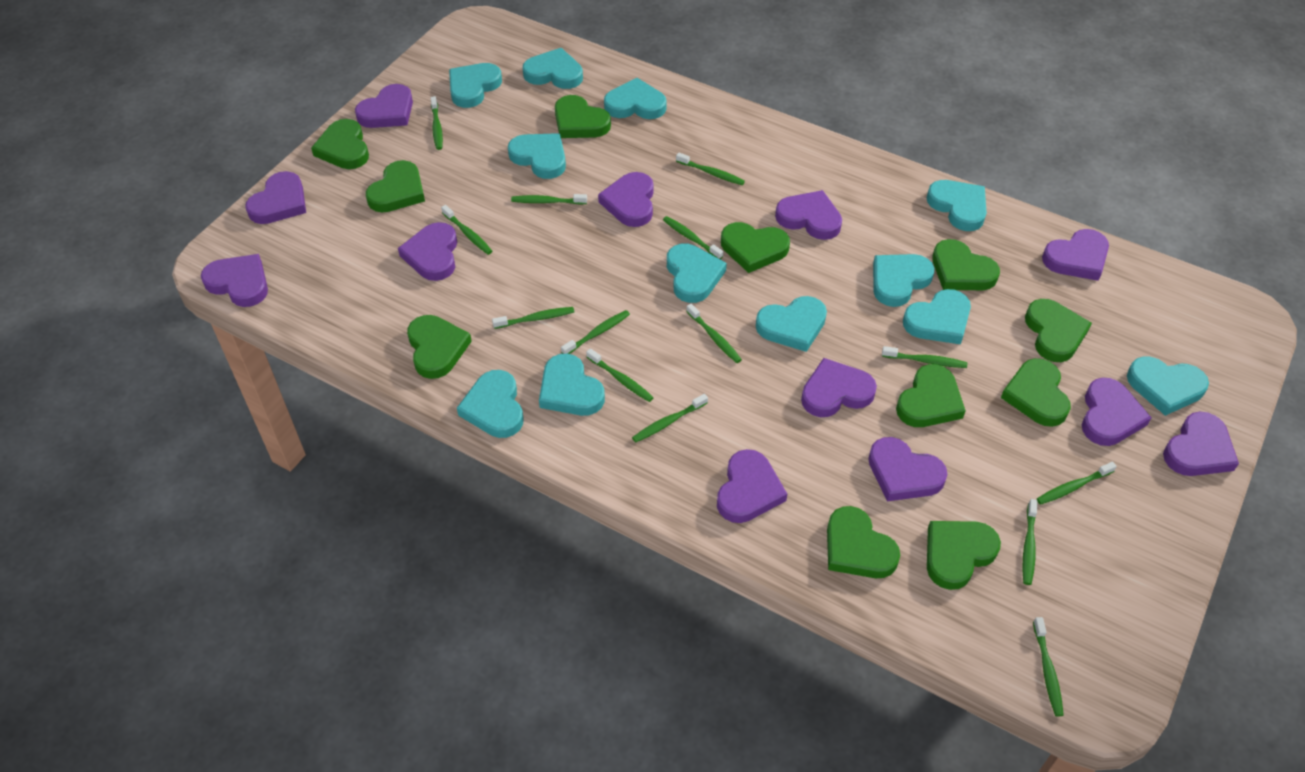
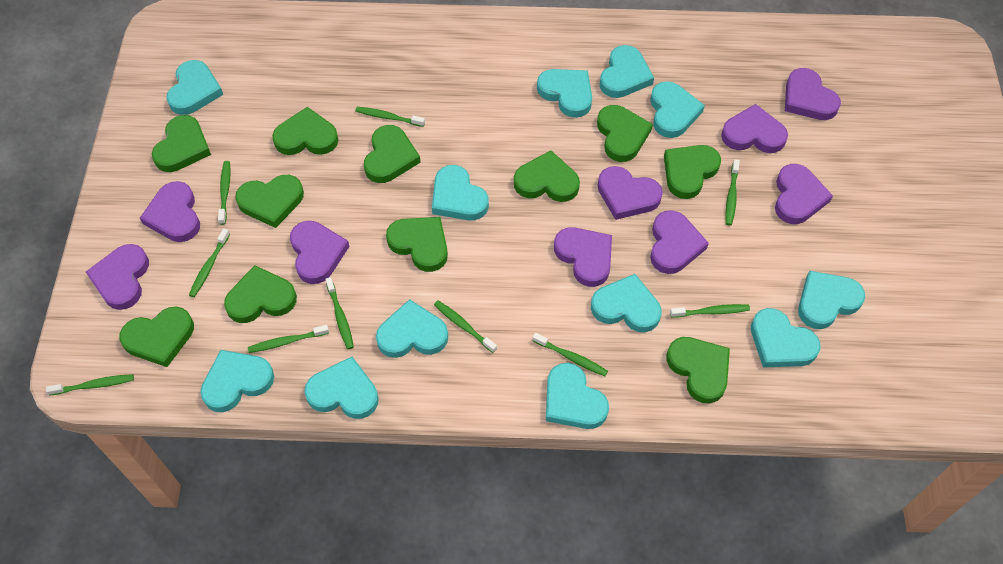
green toothbrush: [431,96,443,150] [441,205,492,255] [492,307,574,329] [511,194,587,205] [561,310,630,354] [586,348,654,402] [632,394,708,443] [663,216,723,259] [676,153,745,185] [686,303,742,363] [882,346,967,368] [1022,499,1038,585] [1033,617,1064,717] [1036,462,1117,505] = 14 -> [46,374,134,396] [189,228,230,297] [218,161,231,225] [248,325,329,353] [325,277,354,349] [355,107,425,127] [434,301,497,353] [533,333,608,376] [670,304,750,318] [725,159,740,226] = 10
purple heart: [201,254,268,307] [245,171,306,224] [355,84,413,128] [398,222,457,281] [598,172,654,227] [717,449,787,523] [775,190,842,240] [801,358,877,417] [868,437,947,501] [1042,229,1109,281] [1082,378,1152,446] [1163,411,1239,476] = 12 -> [86,244,149,310] [140,181,200,242] [290,221,350,284] [554,227,612,287] [597,166,663,220] [650,210,709,274] [721,104,788,153] [775,164,833,224] [785,68,841,120] = 9

